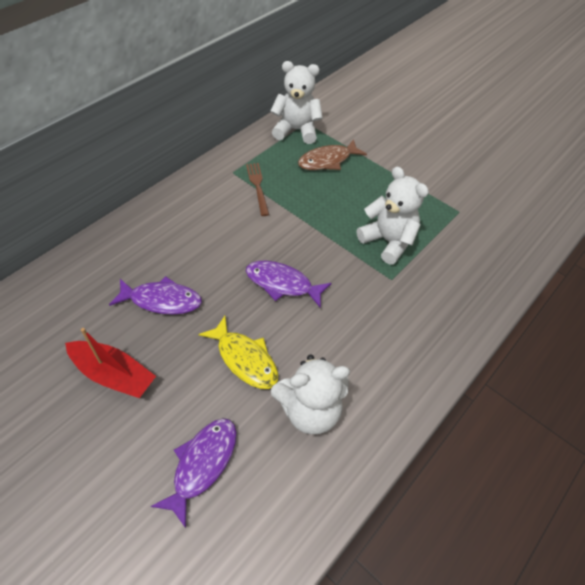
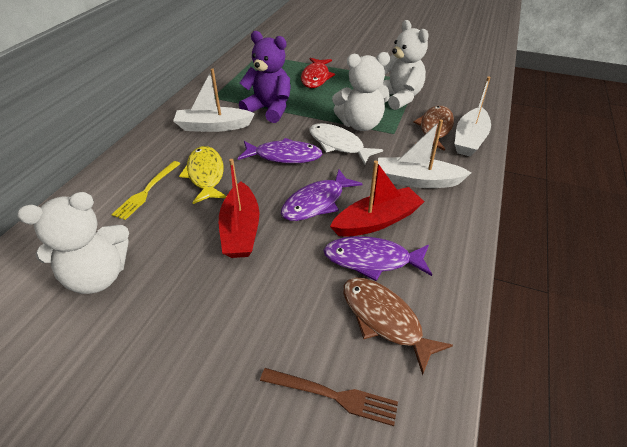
brown fish: [298,139,367,170] = 1 -> [343,278,453,376] [413,106,454,151] = 2
purple teddy bear: none = 0 -> [239,31,290,123] = 1
red boat: [65,328,156,398] = 1 -> [219,159,259,258] [330,161,424,237] = 2
red fish: none = 0 -> [301,58,335,88] = 1
white boat: none = 0 -> [173,68,255,132] [378,120,472,188] [455,77,491,157] = 3
white fish: none = 0 -> [309,123,383,164] = 1
yellow fork: none = 0 -> [111,161,180,220] = 1

